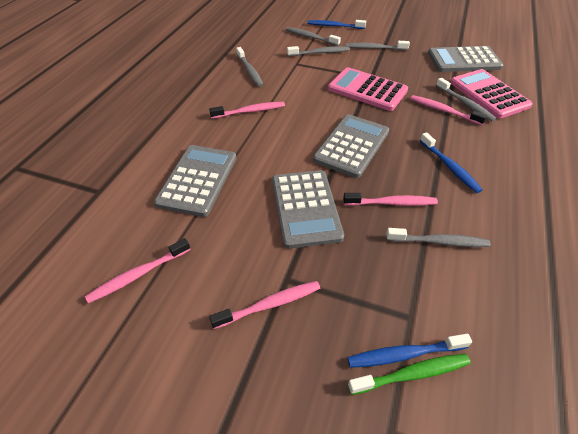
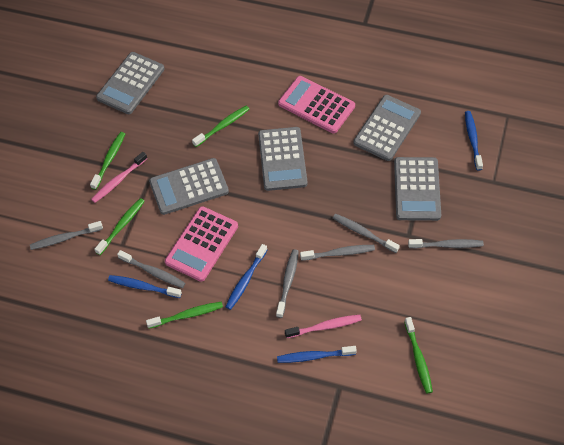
blue toothbrush: [307,20,366,29] [348,334,472,368] [420,132,483,193] = 3 -> [108,275,182,298] [225,244,267,310] [277,346,357,363] [465,111,483,171] = 4
green toothbrush: [348,354,471,395] = 1 -> [90,132,125,190] [94,198,145,255] [146,302,223,329] [192,106,249,147] [404,317,433,394] = 5
grey calculator: [154,145,236,217] [272,170,344,249] [313,114,389,178] [428,46,503,72] = 4 -> [96,52,165,114] [149,158,229,215] [258,127,308,191] [353,95,421,161] [394,157,441,221] = 5
pink toothbrush: [85,238,191,303] [209,102,285,119] [209,281,320,329] [343,193,438,206] [411,95,487,125] = 5 -> [91,152,148,203] [285,315,362,338] = 2

